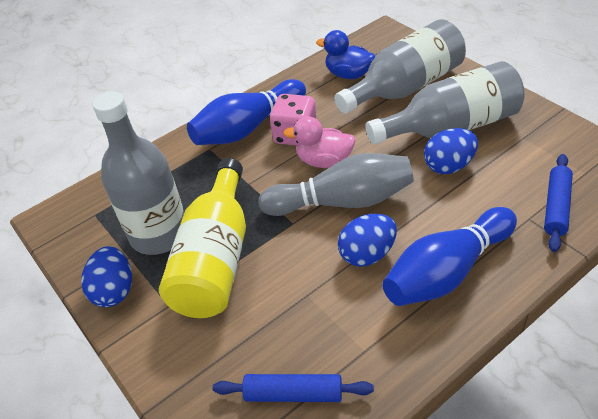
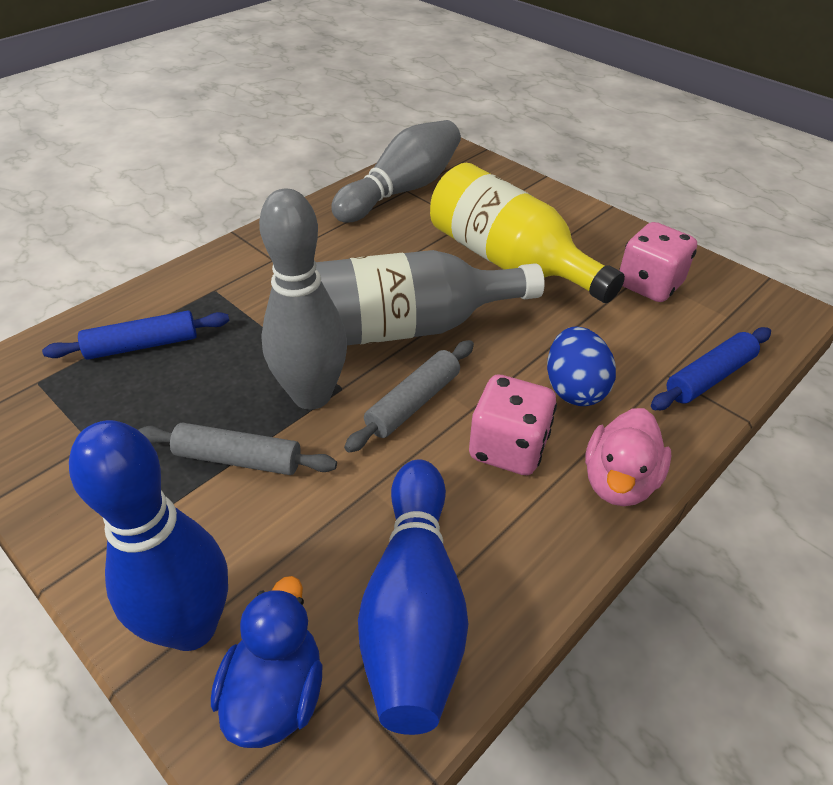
blue egg: [81,246,132,307] [338,214,397,267] [424,128,478,174] = 3 -> [547,326,616,406] = 1
grey bottle: [93,91,184,255] [334,19,466,114] [365,61,525,145] = 3 -> [316,250,545,345] = 1
grey bowling pin: [259,153,414,216] = 1 -> [259,189,347,410] [331,120,461,223] = 2
grey rolling pin: none = 0 -> [138,423,337,475] [344,340,474,453] = 2
pink dice: [270,94,316,146] = 1 -> [469,374,557,475] [619,222,697,302] = 2

